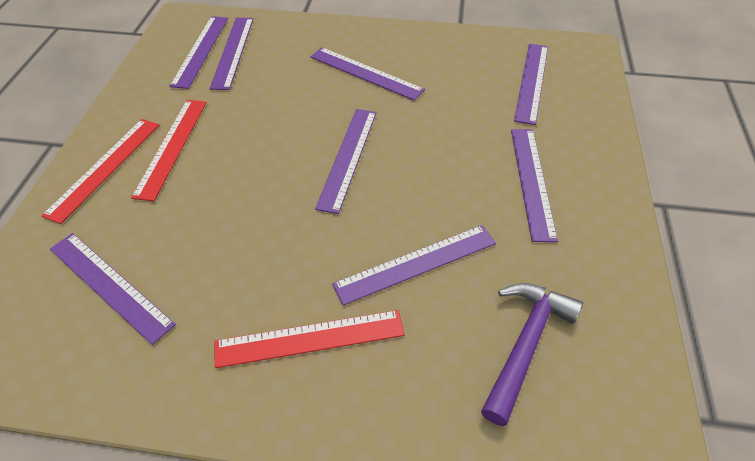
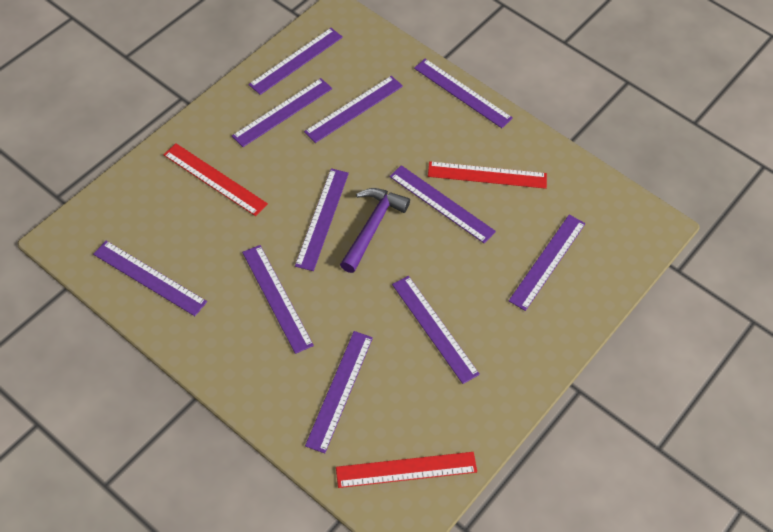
purple ruler: [50,233,176,345] [169,16,228,89] [209,18,253,90] [310,47,425,101] [315,109,376,214] [332,225,496,306] [511,129,558,242] [514,44,548,125] = 8 -> [93,241,207,316] [232,78,332,147] [242,245,314,354] [248,28,343,95] [295,168,349,271] [304,76,403,143] [305,331,373,453] [390,165,496,244] [392,276,480,384] [414,59,513,128] [509,215,585,311] = 11

